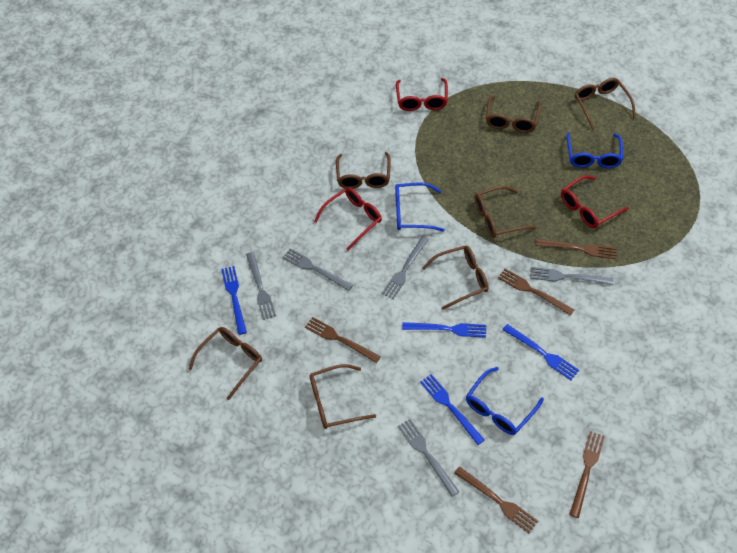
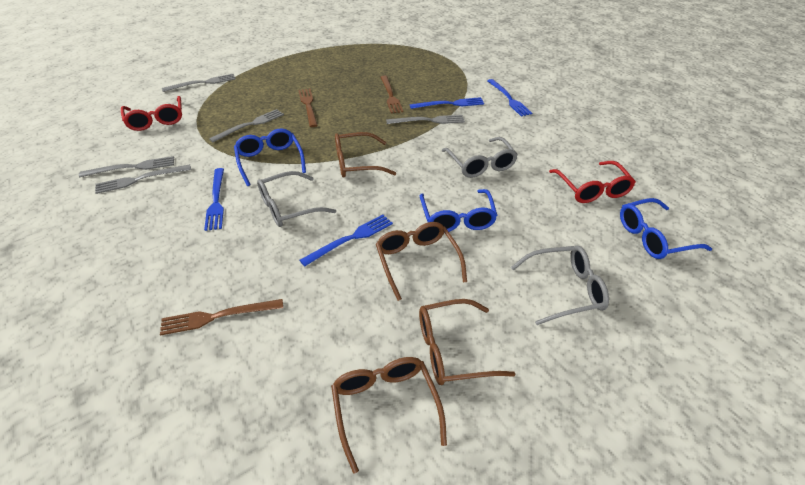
brown fork: [305,317,381,363] [454,466,538,533] [498,269,574,316] [536,239,617,259] [569,431,605,518] = 5 -> [160,299,283,335] [298,89,318,127] [380,76,403,113] = 3
brown glasses: [188,327,262,400] [309,364,376,429] [336,152,391,189] [422,246,489,310] [475,186,537,238] [486,95,541,133] [575,78,636,130] = 7 -> [331,357,447,474] [335,132,396,177] [376,222,467,301] [419,299,515,385] = 4
grey glasses: none = 0 -> [257,171,336,227] [442,137,518,178] [511,246,609,325] = 3
red glasses: [314,187,382,251] [396,78,448,111] [561,175,629,228] = 3 -> [121,96,182,131] [549,161,636,203] = 2

